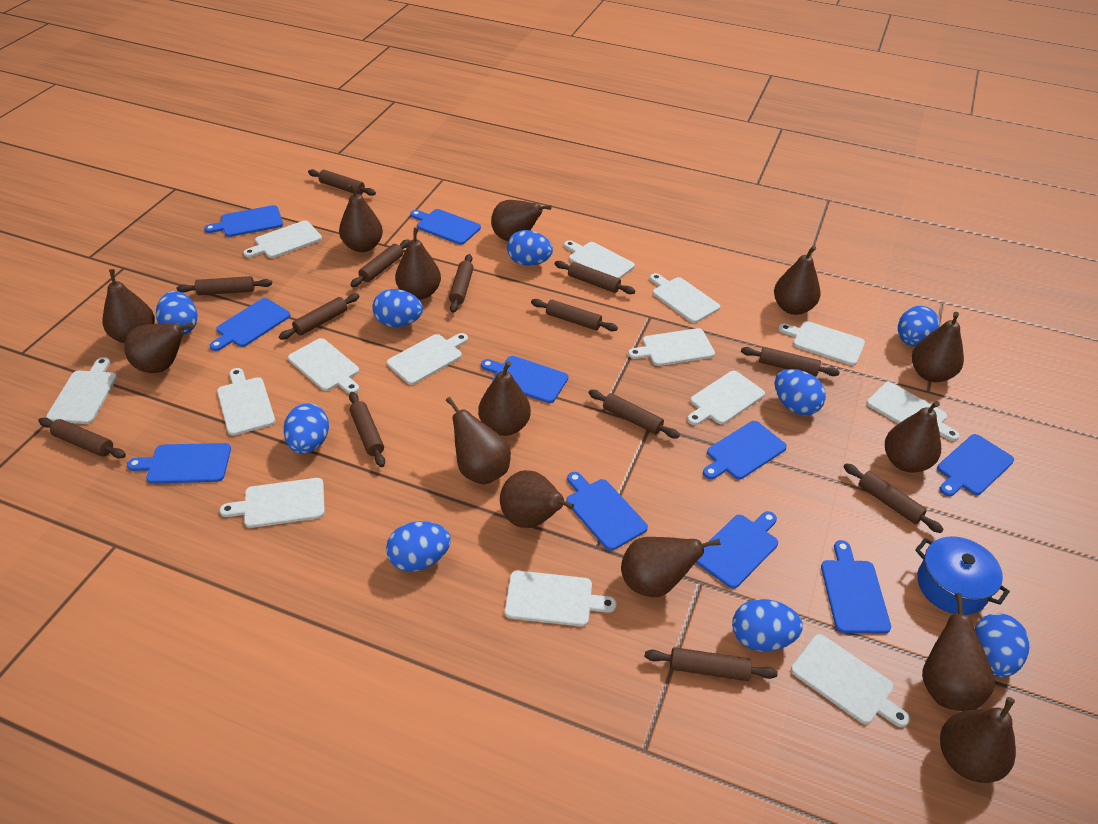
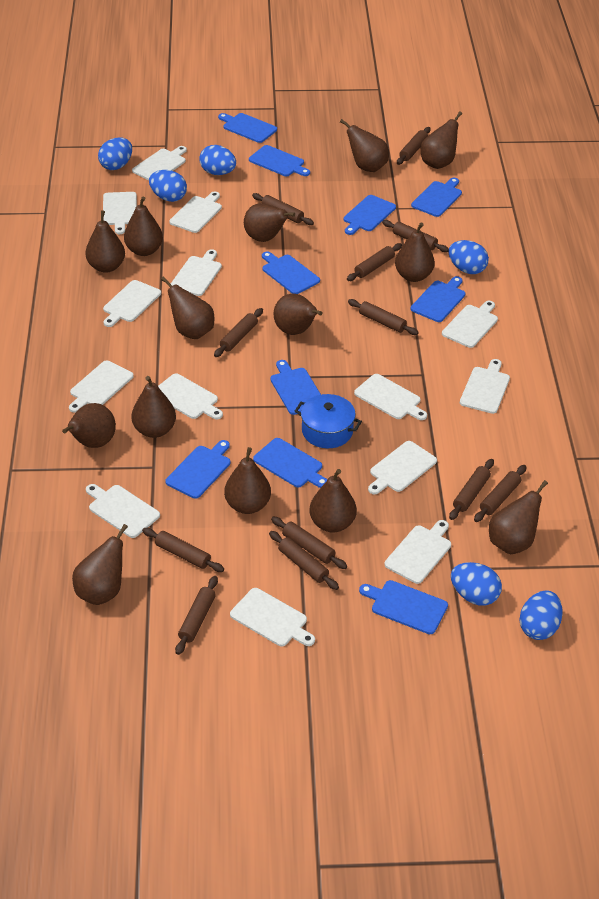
blue egg: [156,291,198,335] [283,403,329,454] [372,289,423,327] [386,521,451,572] [507,230,553,266] [732,599,803,652] [775,369,826,415] [898,306,939,346] [974,613,1029,678] = 9 -> [98,138,132,170] [149,170,187,202] [199,145,236,175] [449,240,489,274] [451,562,502,606] [519,590,563,640] = 6
brown rolling pin: [38,418,126,459] [177,276,272,295] [279,294,359,340] [308,169,376,196] [349,392,385,467] [350,240,410,287] [449,254,473,313] [531,299,618,331] [554,261,635,294] [588,390,680,438] [645,647,778,681] [741,347,840,376] [843,463,944,533] = 13 -> [142,528,224,572] [175,576,218,655] [214,308,263,357] [252,193,314,225] [269,531,339,590] [271,517,347,569] [347,243,402,281] [348,299,419,335] [382,220,449,252] [397,127,431,165] [449,459,494,520] [474,465,526,522] = 12

